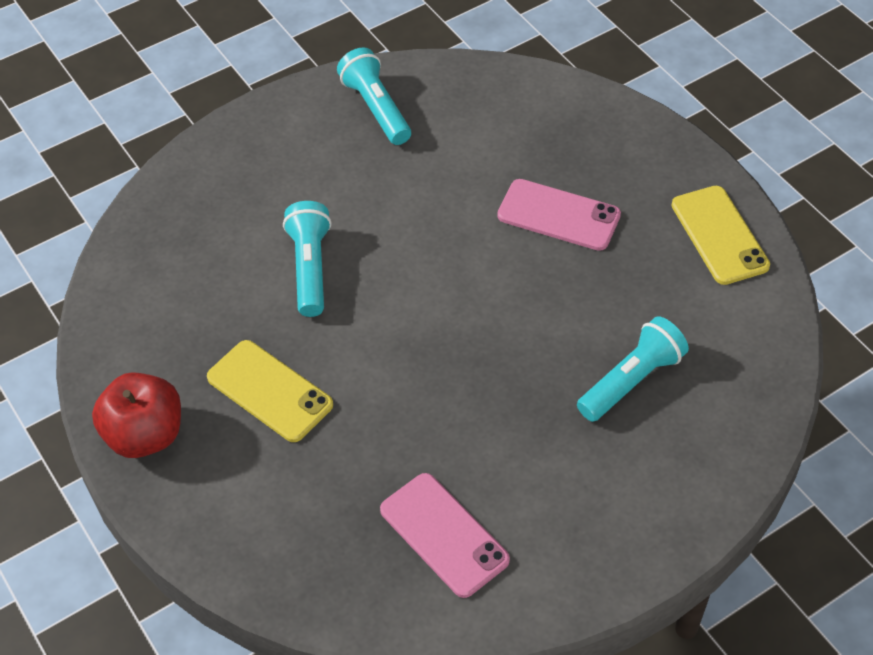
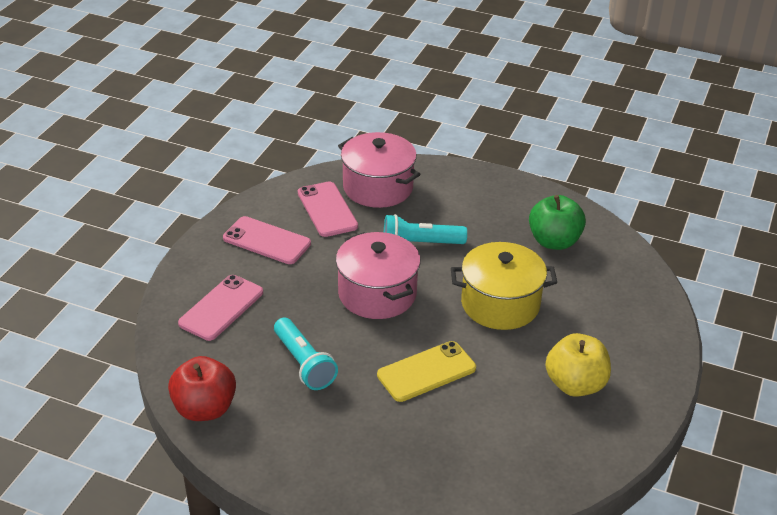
green apple: none = 0 -> [529,195,586,250] = 1
pink phone: [380,473,510,598] [497,179,621,251] = 2 -> [178,275,263,341] [223,216,311,264] [298,181,358,237] = 3
pink pot: none = 0 -> [336,232,421,319] [338,132,421,208] = 2
turquoise flashlight: [283,201,331,317] [337,47,411,145] [577,316,689,422] = 3 -> [274,318,338,390] [384,214,467,244] = 2
yellow apple: none = 0 -> [546,333,611,397] = 1
yellow phone: [207,340,333,442] [671,186,770,285] = 2 -> [377,341,476,402] = 1
yellow pot: none = 0 -> [451,242,557,330] = 1

